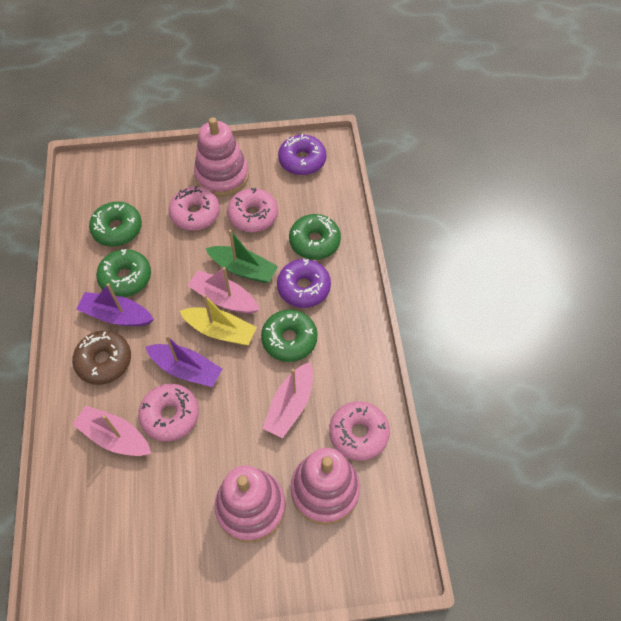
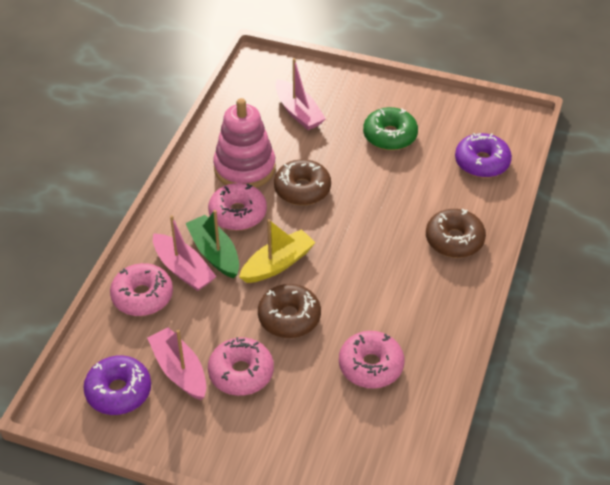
brown donut: [72,331,131,385] = 1 -> [258,284,321,338] [274,159,331,205] [426,208,486,258] = 3
green donut: [89,201,142,247] [96,249,151,297] [261,309,317,362] [289,214,341,260] = 4 -> [363,107,418,150] = 1
pink stacking toy: [194,117,249,197] [215,466,286,543] [290,448,360,525] = 3 -> [213,98,276,188] = 1
purple boat: [76,283,154,326] [146,335,222,387] = 2 -> none = 0

